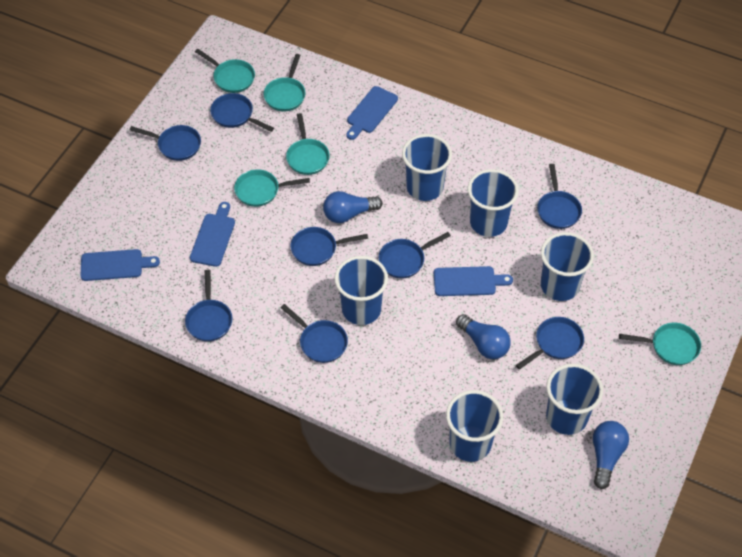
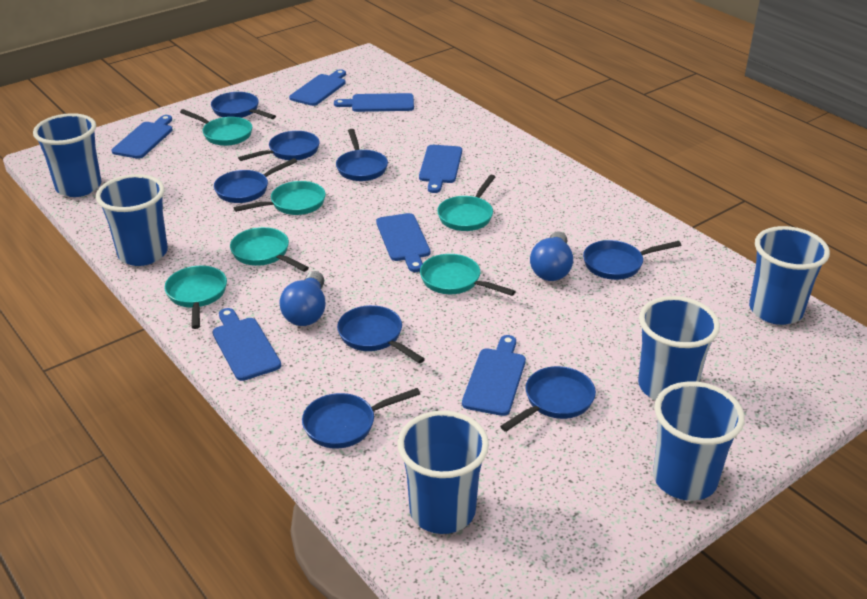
blue cutting board: [81,249,160,281] [190,202,235,267] [346,86,398,140] [434,266,513,296] = 4 -> [112,115,173,159] [212,308,281,381] [289,69,346,106] [334,93,414,112] [376,213,430,272] [419,145,462,193] [462,335,526,416] = 7
blue light bulb: [323,191,383,223] [456,314,511,359] [593,421,629,489] = 3 -> [279,271,325,326] [530,231,573,281] = 2
turquoise pan: [195,49,255,93] [234,169,310,207] [264,54,305,111] [286,113,330,175] [619,323,701,365] = 5 -> [164,266,227,329] [180,109,252,146] [230,227,309,272] [234,181,326,215] [420,254,516,296] [437,175,495,231] = 6

